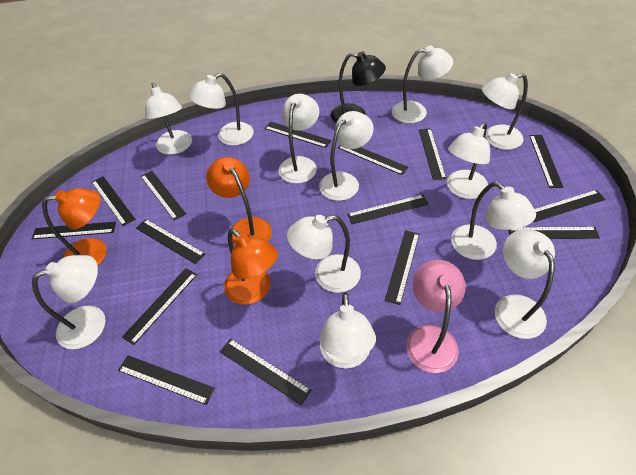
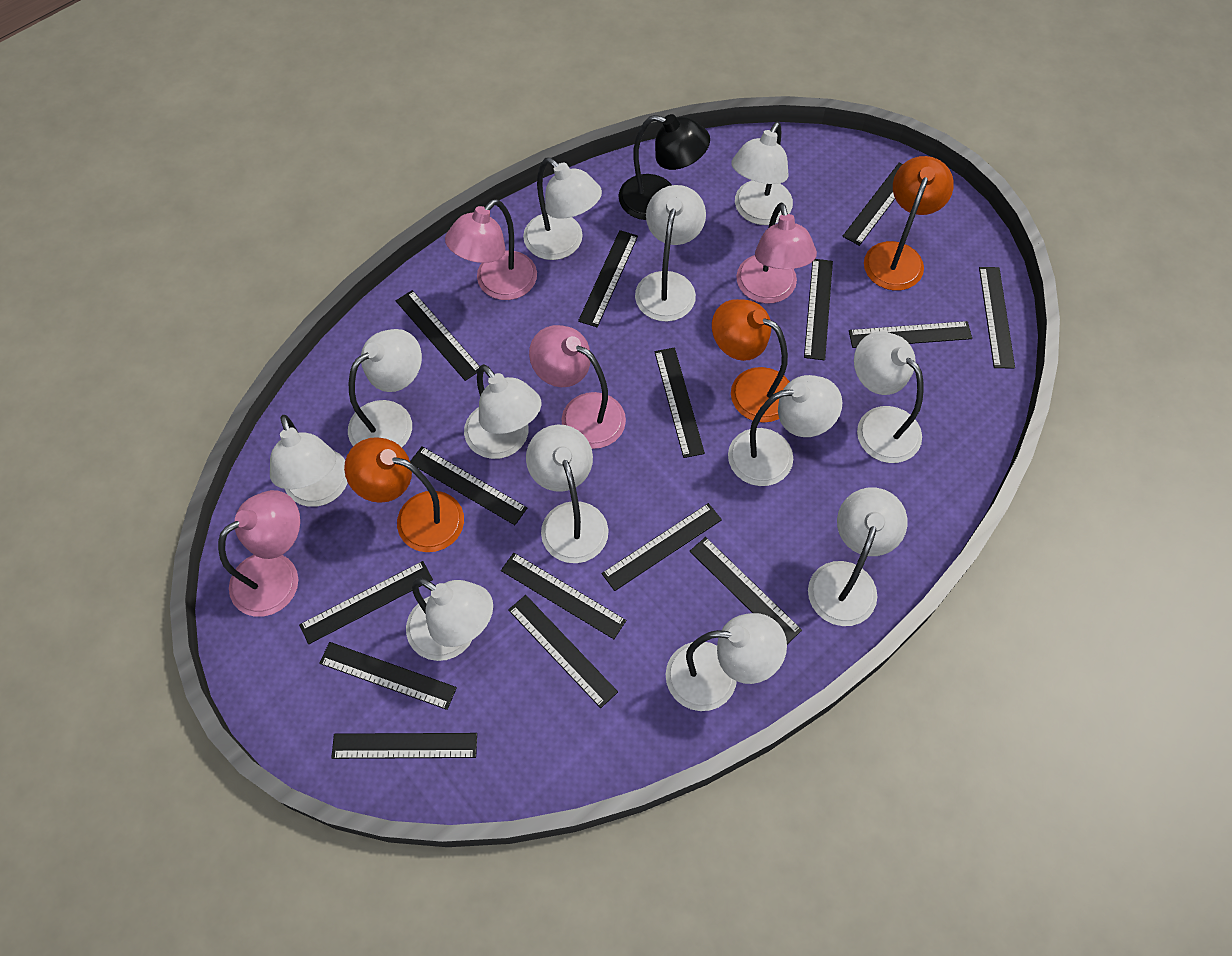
pink lamp: [406,260,466,373] = 1 -> [218,490,300,617] [445,199,537,300] [529,325,626,449] [736,203,817,304] = 4

